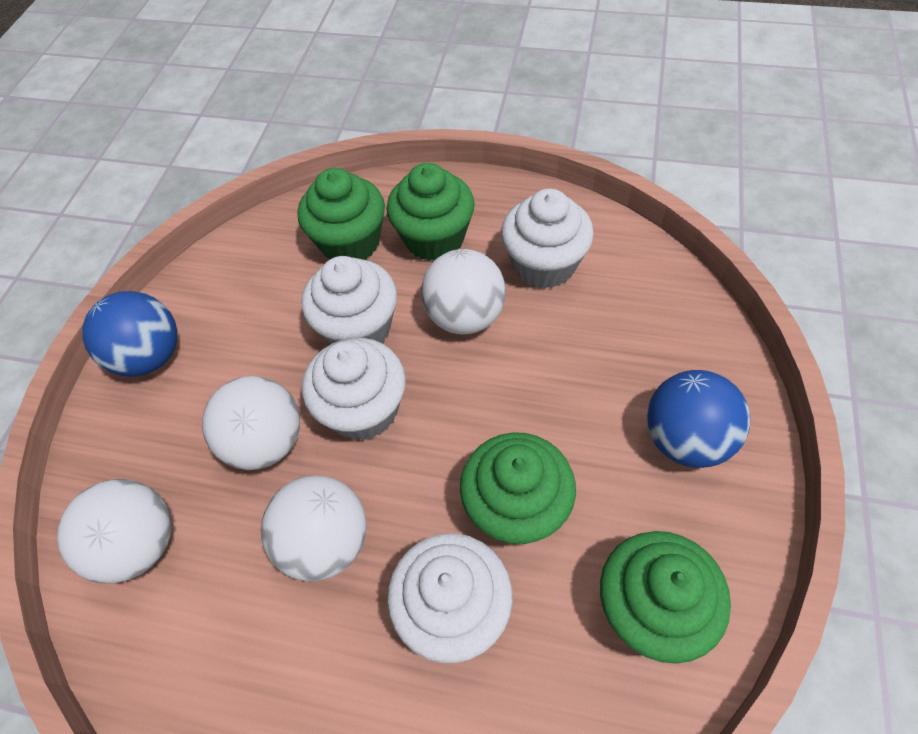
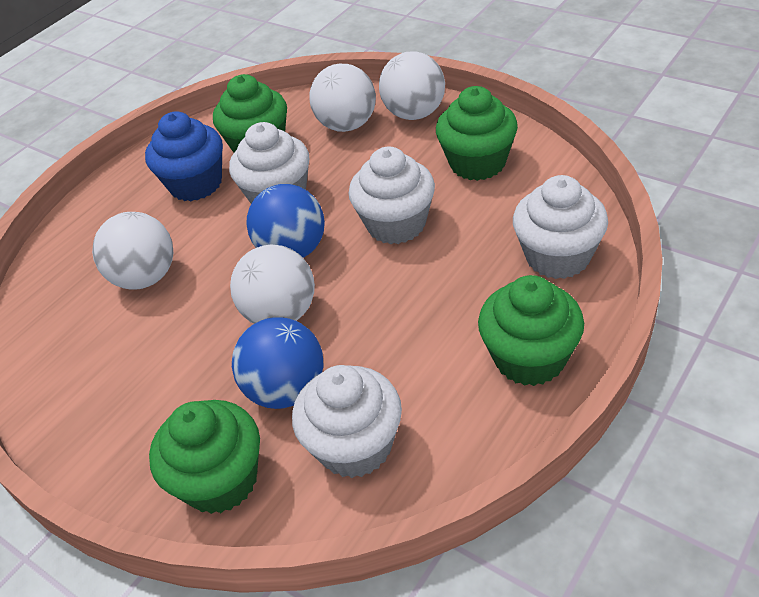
blue cupcake: none = 0 -> [145,111,223,201] = 1

